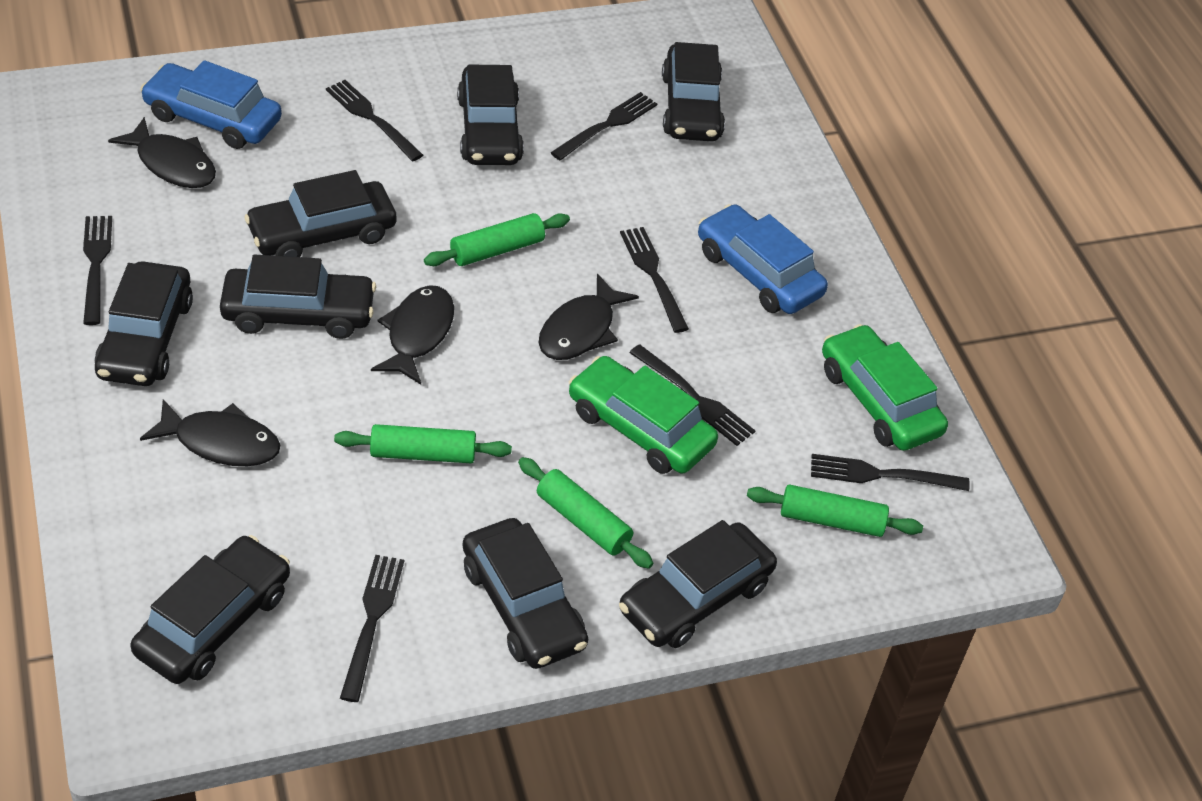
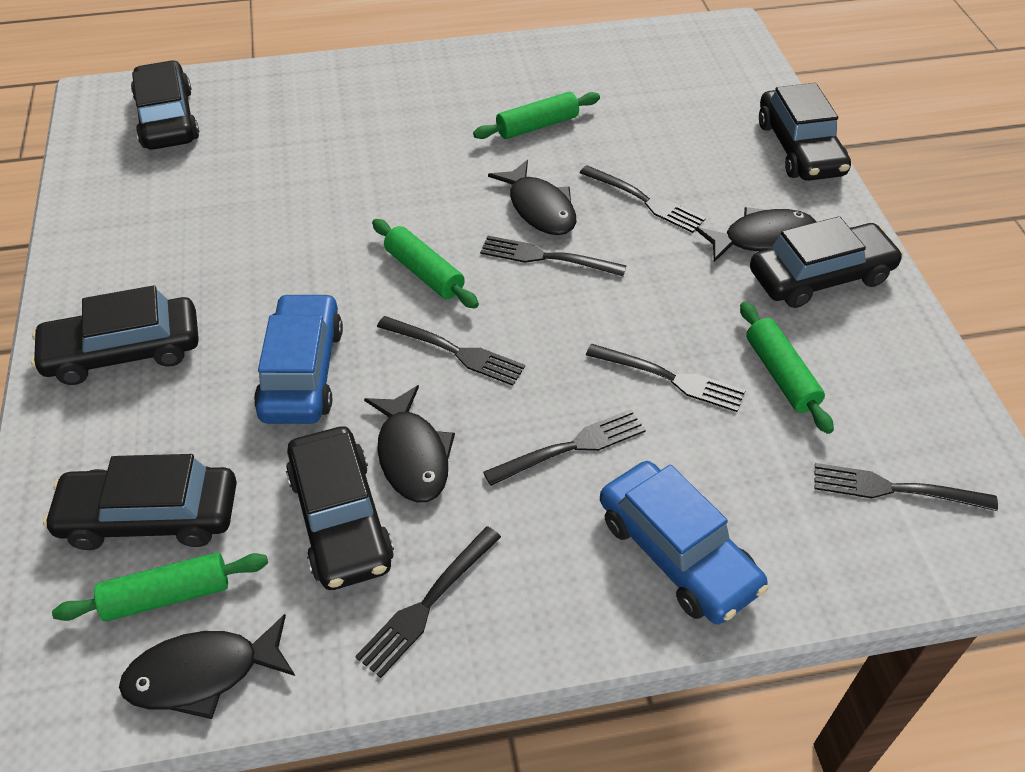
black car: [95,261,193,386] [130,535,290,684] [220,255,376,339] [244,170,396,257] [457,65,524,165] [463,518,588,669] [619,520,777,648] [662,42,725,141] = 8 -> [31,285,199,385] [43,454,237,550] [131,60,199,150] [286,426,394,590] [750,216,903,308] [759,83,851,181] = 6
green car: [569,356,718,474] [822,324,948,451] = 2 -> none = 0

